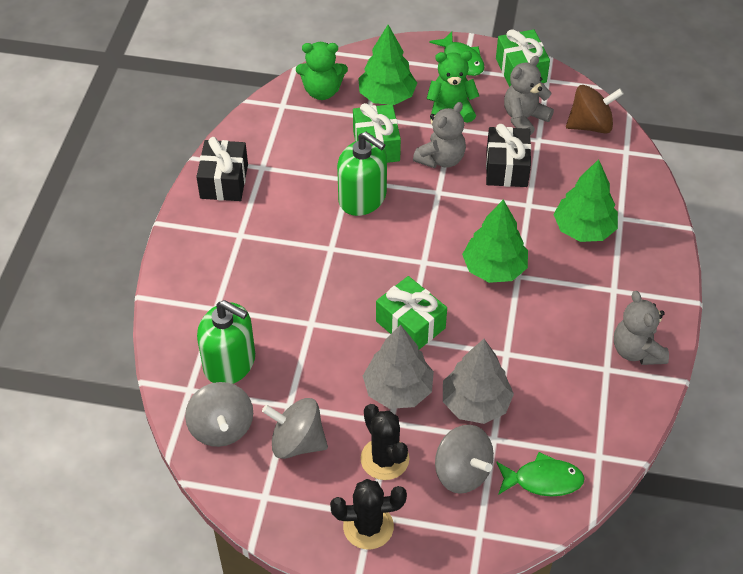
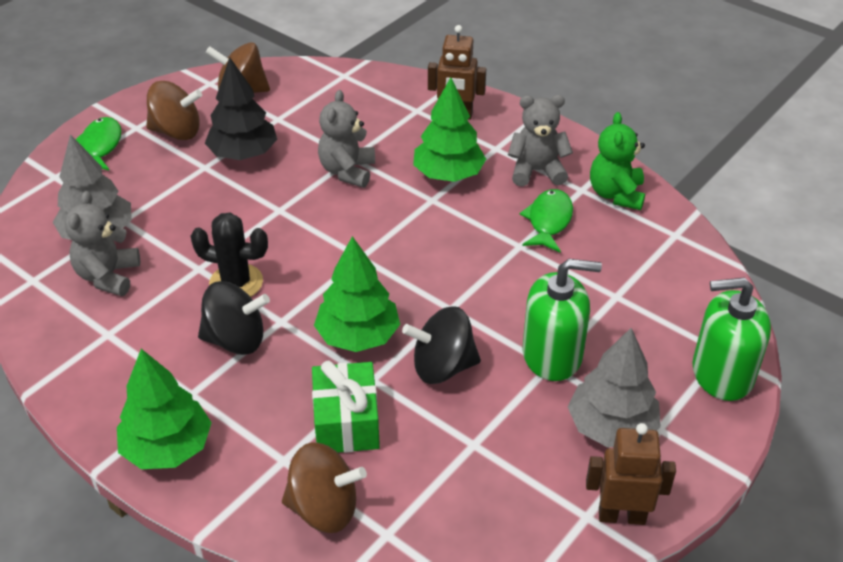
black cactus: [330,479,407,550] [360,404,409,480] = 2 -> [190,213,268,297] = 1
black gift: [196,137,248,201] [486,124,531,187] = 2 -> none = 0
black spinning top: none = 0 -> [198,281,270,355] [402,306,481,384] = 2
black tree: none = 0 -> [205,57,277,160] = 1
brown robot: none = 0 -> [428,25,486,120] [586,423,676,525] = 2
brown spinning top: [566,85,624,134] = 1 -> [146,81,202,140] [206,42,270,93] [282,442,367,533] = 3
green gift: [353,103,401,163] [376,276,447,350] [496,29,550,87] = 3 -> [312,361,380,453] = 1
green teddy bear: [296,42,348,100] [427,51,479,123] = 2 -> [590,112,645,210] = 1
grey spinning top: [185,382,253,447] [262,398,328,459] [435,425,494,494] = 3 -> none = 0

